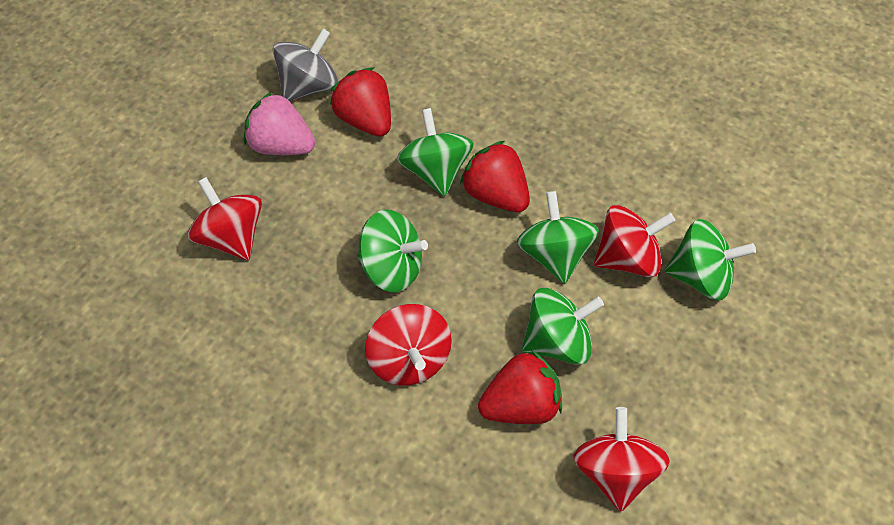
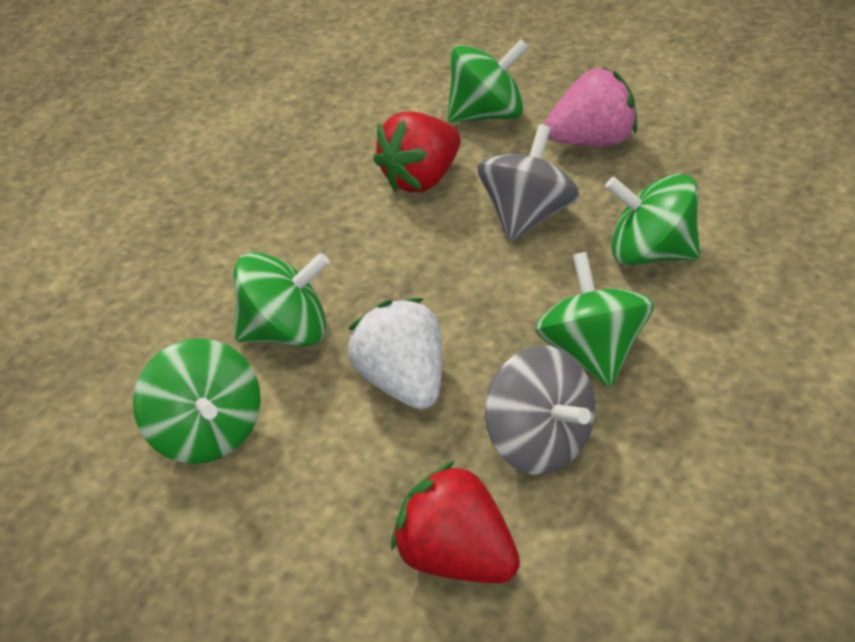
grey spinning top: [273,29,338,101] = 1 -> [477,124,580,242] [485,346,595,475] = 2
red spinning top: [188,177,262,261] [365,304,452,386] [574,407,670,512] [594,205,675,277] = 4 -> none = 0
red strawberry: [330,67,391,137] [460,141,530,212] [478,350,562,424] = 3 -> [373,111,461,192] [391,461,520,583] = 2
white strawberry: none = 0 -> [348,298,442,409] = 1

